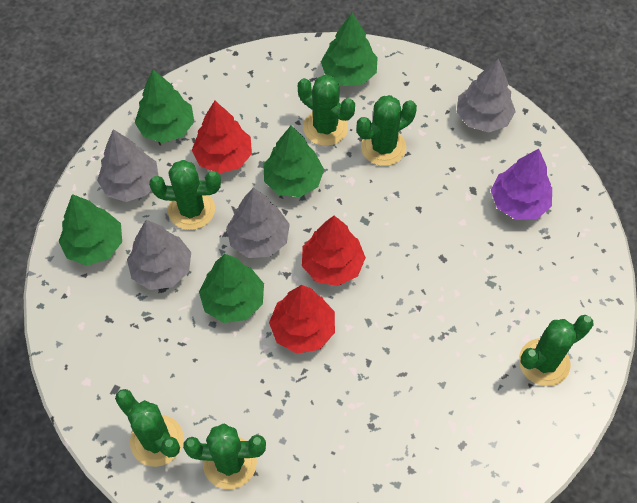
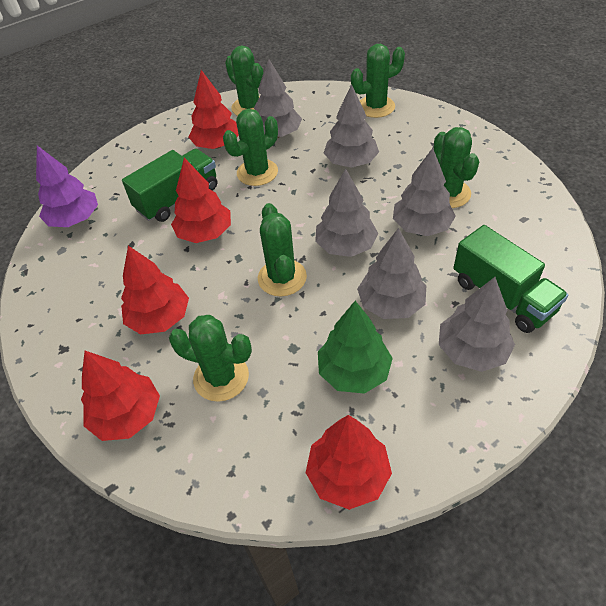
green tree: [59,194,122,266] [135,70,194,143] [199,254,264,323] [263,125,324,197] [321,13,378,86] = 5 -> [318,301,393,394] = 1
green truck: none = 0 -> [122,148,217,222] [453,225,568,333] = 2
grey tree: [97,129,158,202] [127,220,191,290] [226,188,290,258] [457,58,516,132] = 4 -> [254,59,302,138] [315,169,378,257] [324,84,379,168] [357,228,426,319] [393,148,456,236] [439,277,515,372] = 6
red tree: [192,101,252,173] [269,285,335,354] [302,216,366,286] = 3 -> [81,351,160,441] [121,246,189,335] [171,158,231,243] [189,70,239,149] [306,415,392,510] = 5

